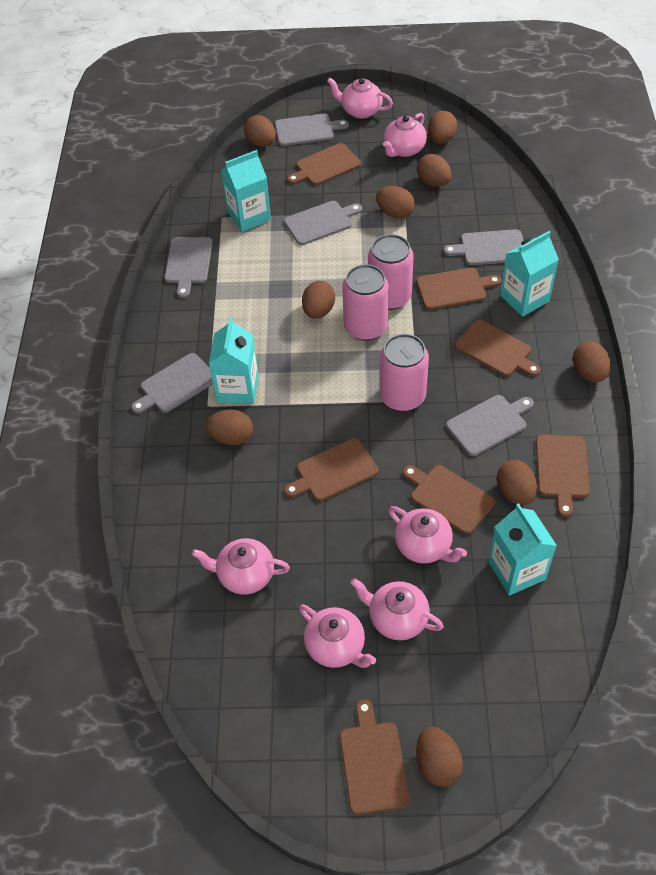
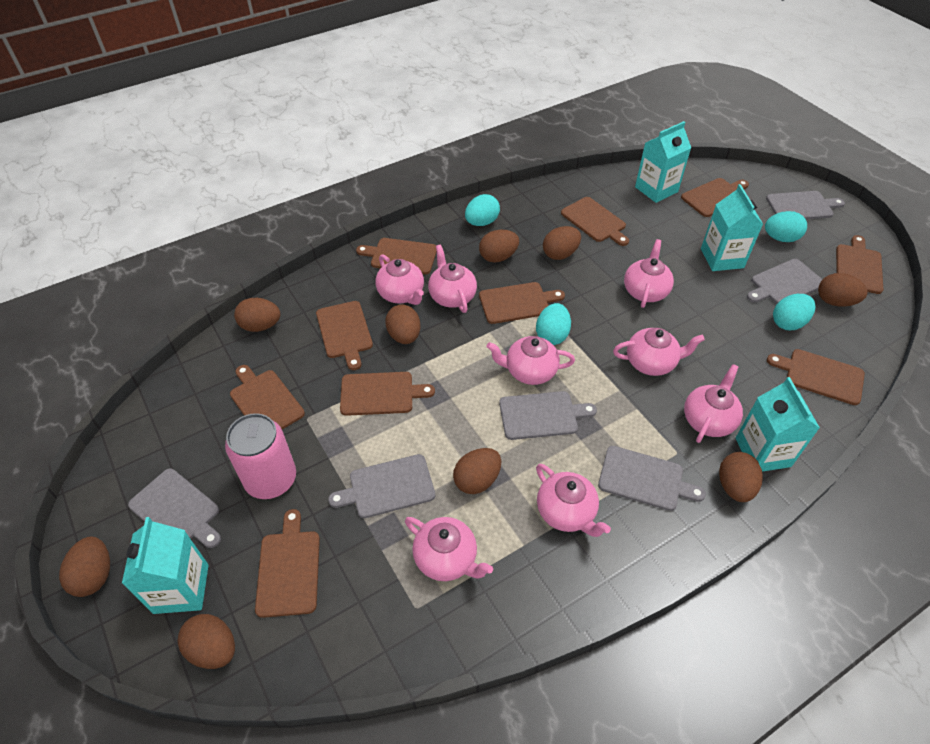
brown cutting board: [284,438,379,501] [287,143,361,185] [340,699,410,815] [403,465,495,535] [416,268,502,310] [455,319,541,377] [536,434,590,517] = 7 -> [230,365,305,429] [255,509,320,618] [316,301,373,370] [340,372,435,416] [356,238,437,274] [479,282,565,324] [561,197,629,246] [681,178,749,217] [767,349,865,405] [836,235,883,294] = 10
pink can: [342,264,389,341] [368,234,414,310] [379,334,429,411] = 3 -> [225,413,296,499] = 1
pink teapot: [192,538,290,595] [299,604,376,668] [327,78,393,119] [351,578,444,640] [383,113,427,157] [389,506,467,564] = 6 -> [375,254,424,305] [405,517,493,581] [428,244,477,313] [487,336,575,385] [536,464,611,537] [613,328,705,376] [624,239,674,308] [684,364,743,443] = 8
turquoise egg: none = 0 -> [465,194,500,226] [536,303,571,345] [765,211,807,242] [773,294,816,330] = 4

